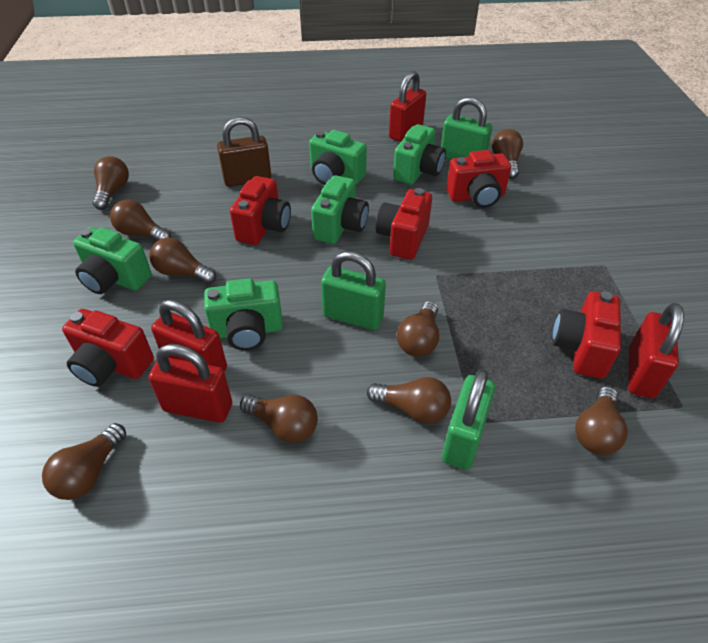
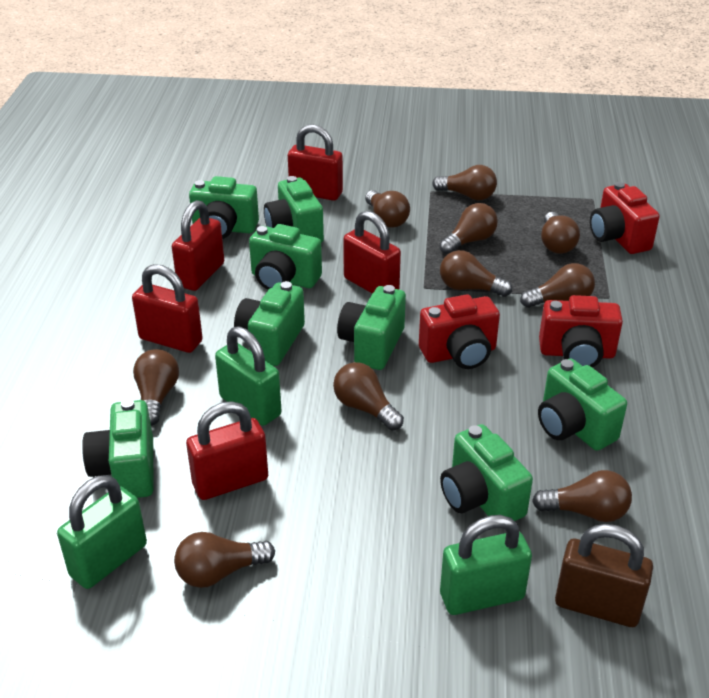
brown light bulb: [42,423,126,500] [93,156,129,210] [110,200,171,241] [149,237,216,284] [240,394,318,443] [367,377,451,424] [397,301,439,357] [492,129,523,179] [575,386,628,455] = 9 -> [133,349,179,426] [174,532,275,588] [333,362,404,431] [365,190,410,228] [432,165,497,200] [440,203,498,254] [440,250,512,297] [520,263,595,308] [532,470,632,522] [541,212,580,254] = 10
green camera: [73,227,152,294] [204,278,283,351] [309,130,367,185] [311,175,369,244] [393,124,446,185] = 5 -> [82,399,154,498] [189,176,259,239] [234,281,305,366] [249,224,322,290] [264,176,324,243] [337,285,406,370] [440,424,533,521] [538,359,627,451] = 8
red camera: [62,309,154,387] [230,176,291,245] [375,188,432,260] [446,150,511,208] [552,291,621,379] = 5 -> [419,294,500,369] [539,295,623,367] [590,182,660,254] = 3
red padlock: [148,344,232,423] [151,299,227,371] [389,71,426,142] [628,303,684,398] = 4 -> [132,264,203,353] [172,200,224,291] [186,401,268,500] [288,124,343,201] [343,211,401,294] = 5

